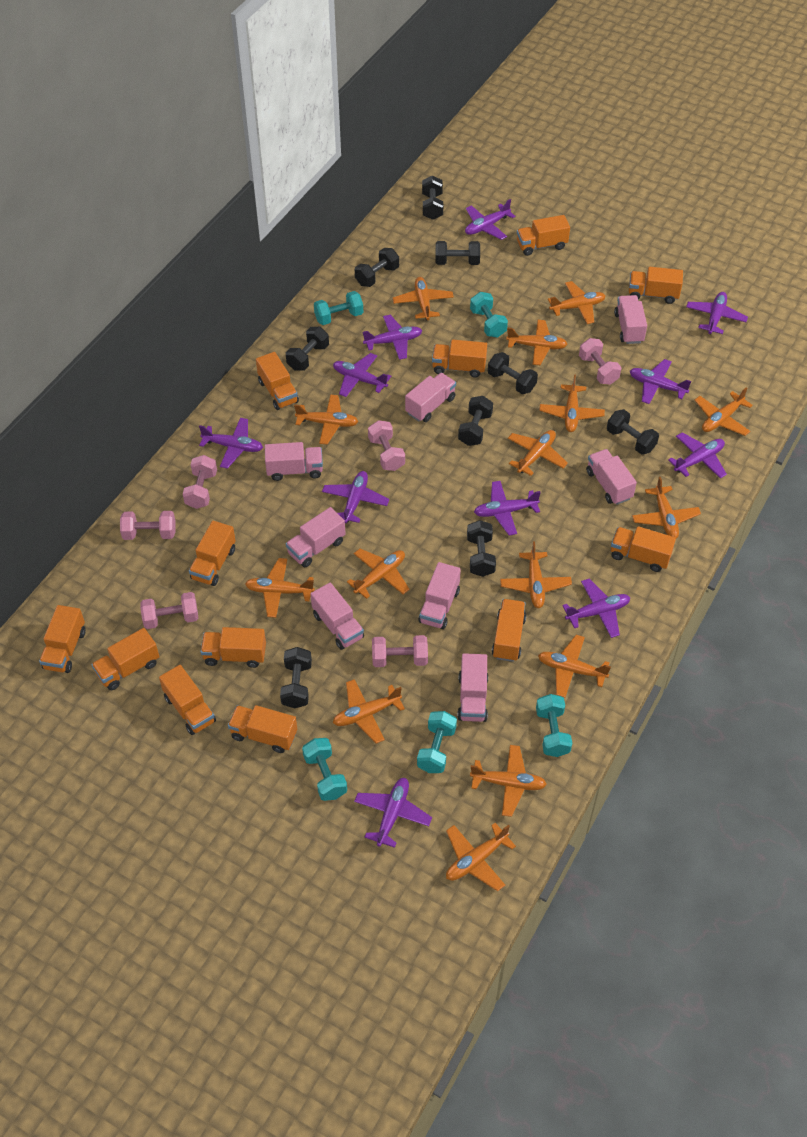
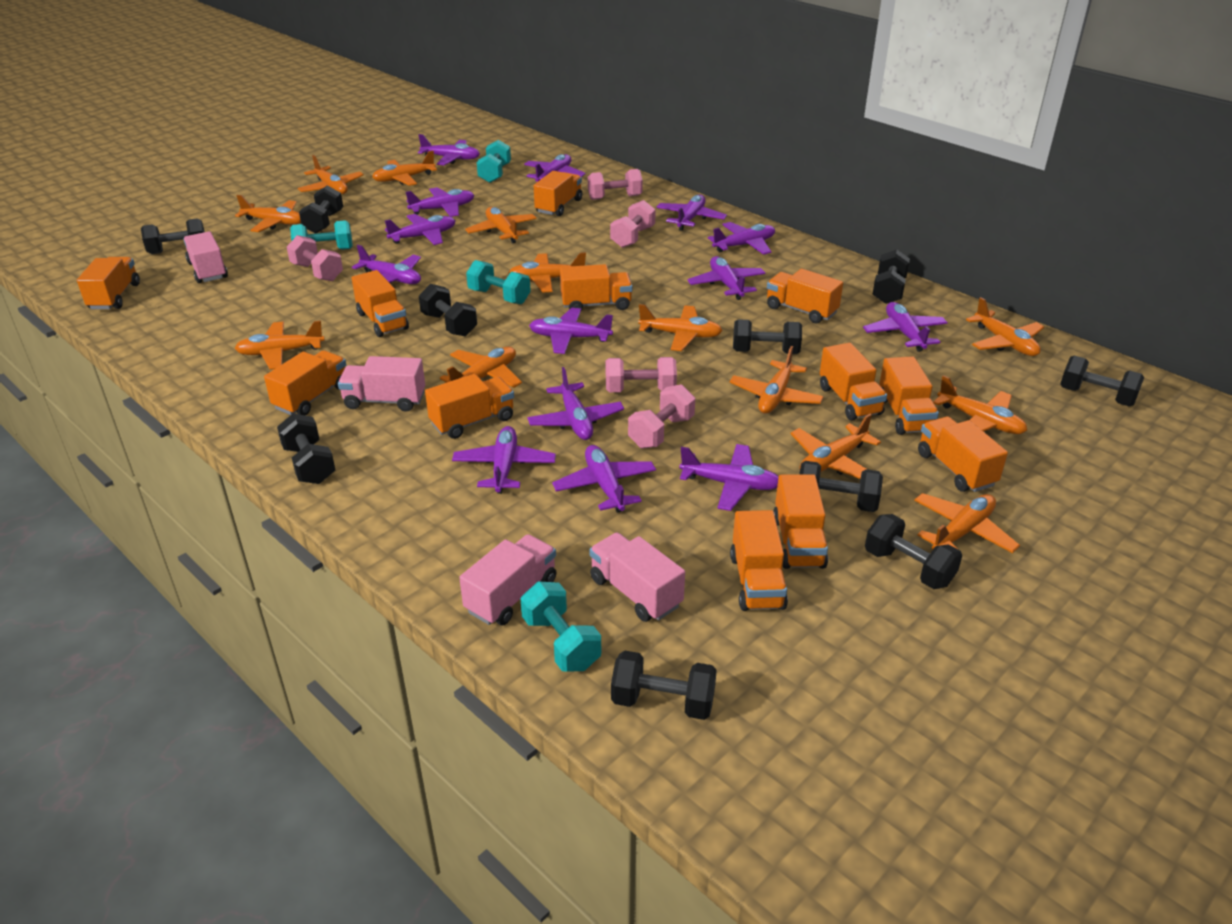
black dumbbell: [280,647,312,708] [286,327,329,371] [355,248,399,287] [422,176,443,220] [435,241,480,265] [458,396,493,446] [467,520,496,577] [488,352,538,394] [607,409,659,455] = 9 -> [141,218,205,254] [277,413,335,484] [299,185,343,234] [419,284,477,336] [611,651,717,720] [733,319,802,354] [799,461,883,512] [865,514,962,589] [873,250,910,304] [1060,356,1144,406] = 10
orange plane: [245,558,315,618] [294,395,359,445] [333,679,405,743] [347,549,410,599] [393,277,454,321] [446,823,516,891] [470,745,547,817] [500,542,572,608] [506,320,568,365] [508,430,568,476] [538,635,611,698] [539,374,605,432] [548,281,605,324] [632,477,701,539] [695,387,753,436] = 15 -> [235,195,301,232] [235,321,325,370] [298,155,364,194] [372,151,437,186] [440,347,522,388] [465,207,537,243] [508,252,586,293] [638,304,723,351] [729,346,824,414] [790,414,881,479] [914,493,1020,553] [933,375,1027,434] [966,297,1044,356] = 13
pink dumbbell: [120,511,175,540] [140,592,198,629] [183,455,217,509] [368,420,405,471] [372,635,428,667] [579,338,621,385] = 6 -> [287,235,343,281] [588,169,643,200] [605,357,677,392] [610,200,656,248] [628,385,695,449] = 5
pink truck: [265,442,323,481] [286,507,346,567] [311,583,364,650] [405,373,456,422] [418,562,461,629] [457,653,488,722] [586,449,637,505] [614,295,647,344] = 8 -> [183,231,228,283] [338,356,425,412] [459,534,557,626] [589,532,685,622] = 4
purple plane: [199,418,263,469] [322,471,389,523] [333,353,391,397] [354,778,432,848] [363,315,422,360] [465,199,515,240] [474,481,541,535] [562,579,630,638] [630,359,691,404] [668,432,727,479] [686,292,748,334] = 11 -> [352,245,421,285] [385,214,456,245] [406,187,474,217] [418,134,480,165] [452,426,556,494] [524,154,586,182] [527,367,624,440] [529,308,613,354] [552,445,656,513] [656,195,727,231] [679,444,779,511] [687,256,765,300] [708,222,775,255] [863,302,948,352] = 14
turquoise dumbbell: [302,738,347,801] [314,291,363,325] [417,711,457,773] [470,292,508,338] [536,694,572,757] = 5 -> [290,220,353,250] [466,260,531,304] [477,140,511,183] [521,582,601,672] = 4

